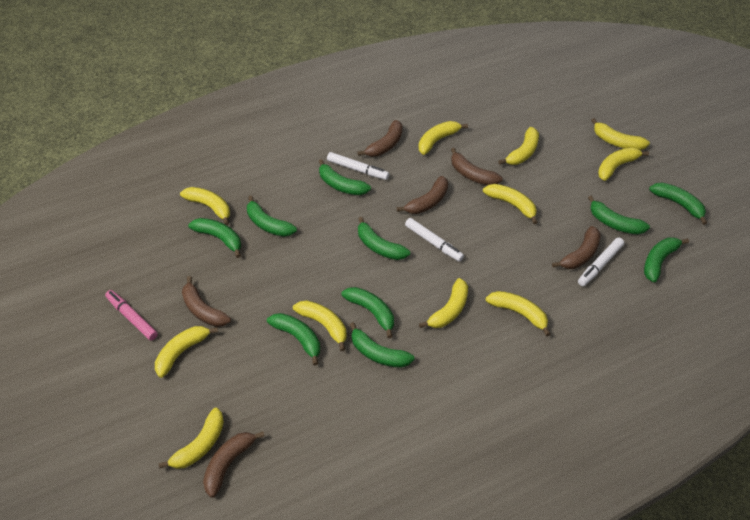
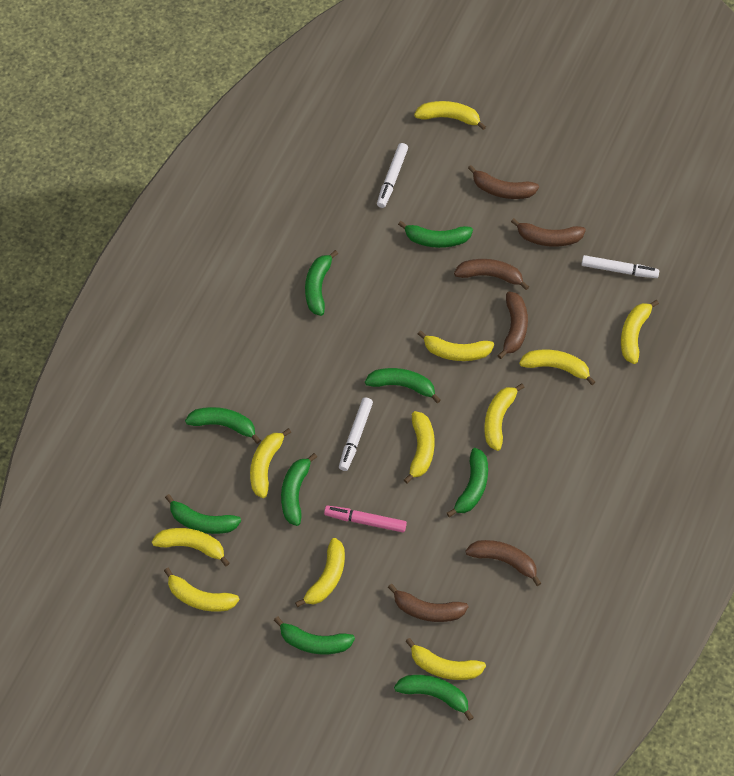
green banana: [188,218,241,258] [247,196,297,237] [267,313,320,366] [319,159,371,195] [341,287,394,338] [350,322,414,368] [358,217,410,260] [588,195,650,234] [644,237,689,282] [649,182,707,225] = 10 -> [165,494,241,534] [185,407,261,444] [274,617,355,654] [281,453,317,526] [305,250,338,316] [365,368,441,403] [394,675,474,721] [398,221,473,248] [447,448,488,517] = 9

